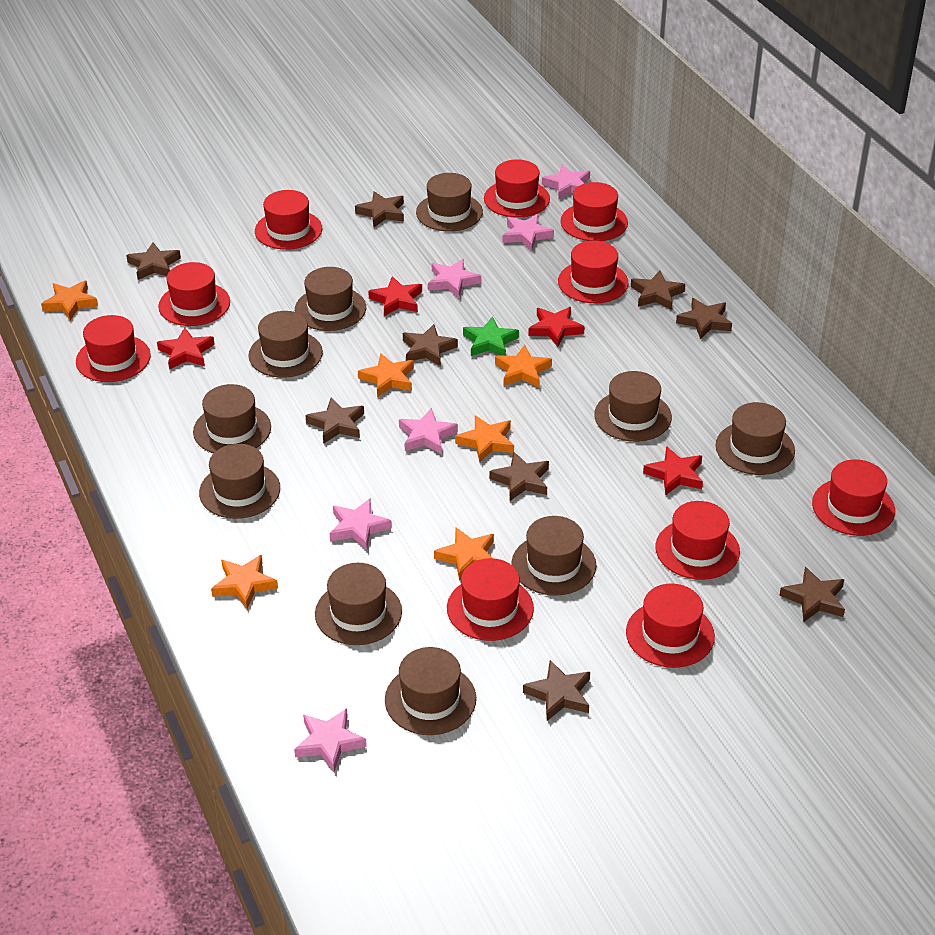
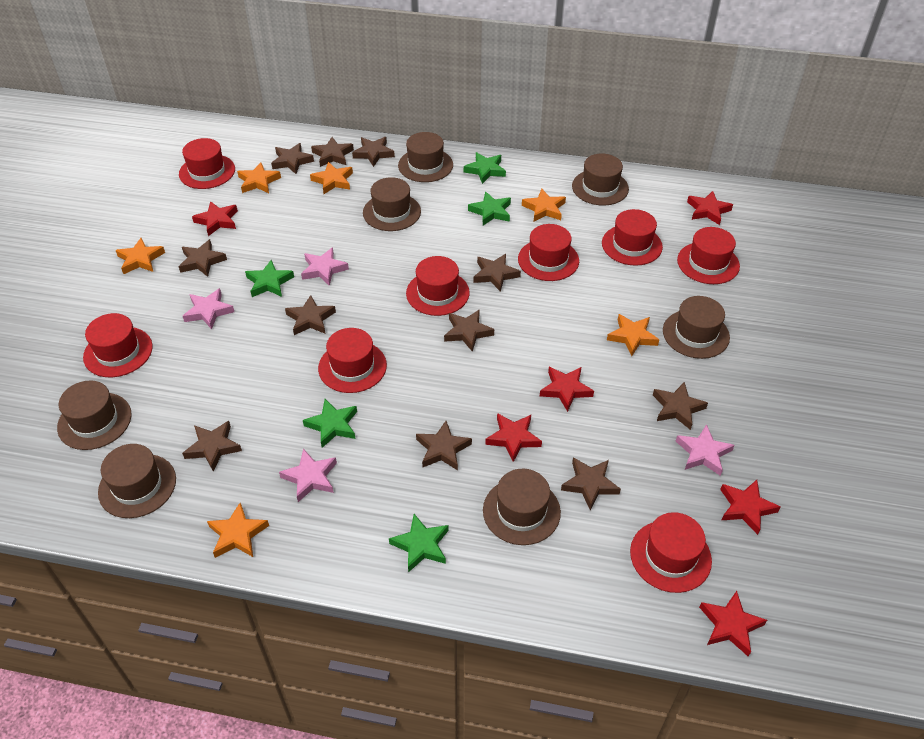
brown hat: [193,384,271,454] [199,444,280,519] [248,311,323,378] [295,267,366,331] [315,563,402,645] [385,647,476,735] [416,173,483,231] [511,516,596,596] [594,371,672,442] [715,402,795,475] = 10 -> [57,381,132,450] [98,444,176,518] [363,177,421,231] [398,132,453,182] [483,469,561,545] [572,153,629,206] [663,296,730,359] = 7
brown star: [126,242,181,280] [305,398,364,444] [355,191,404,227] [403,324,458,366] [489,452,549,501] [523,660,590,721] [631,271,685,310] [676,298,732,339] [779,567,845,622] = 9 -> [179,239,227,277] [182,421,242,471] [271,143,314,174] [285,295,336,335] [311,137,354,167] [352,137,395,167] [416,421,472,470] [444,309,494,352] [473,254,521,292] [561,457,621,510] [653,382,708,430] = 11
green star: [463,316,519,356] = 1 -> [245,260,294,297] [303,399,357,448] [389,514,449,572] [464,152,506,184] [468,191,511,226] = 5
pink star: [294,708,367,772] [330,498,392,550] [399,408,458,454] [428,259,481,298] [503,214,554,251] [542,165,590,199] = 6 -> [183,288,234,330] [279,449,337,502] [301,248,349,286] [676,424,734,476] = 4
red hat: [76,315,151,382] [158,262,230,326] [255,190,322,250] [447,558,534,641] [484,159,550,218] [558,241,628,303] [561,182,628,241] [626,584,715,668] [655,501,740,580] [812,459,895,536] = 10 -> [83,313,153,377] [179,138,235,189] [318,328,387,393] [406,256,470,316] [518,224,579,281] [602,209,663,266] [630,512,712,593] [677,227,740,284] = 8
red star: [157,328,215,370] [368,276,422,316] [528,307,585,347] [643,446,703,495] = 4 -> [192,201,238,236] [485,413,542,462] [540,367,594,412] [687,191,733,225] [699,591,767,657] [720,480,781,535] = 6

